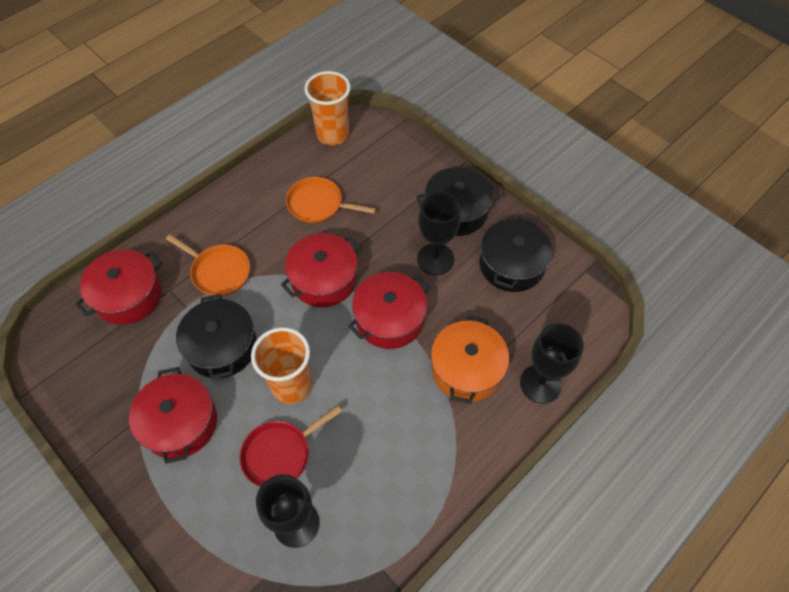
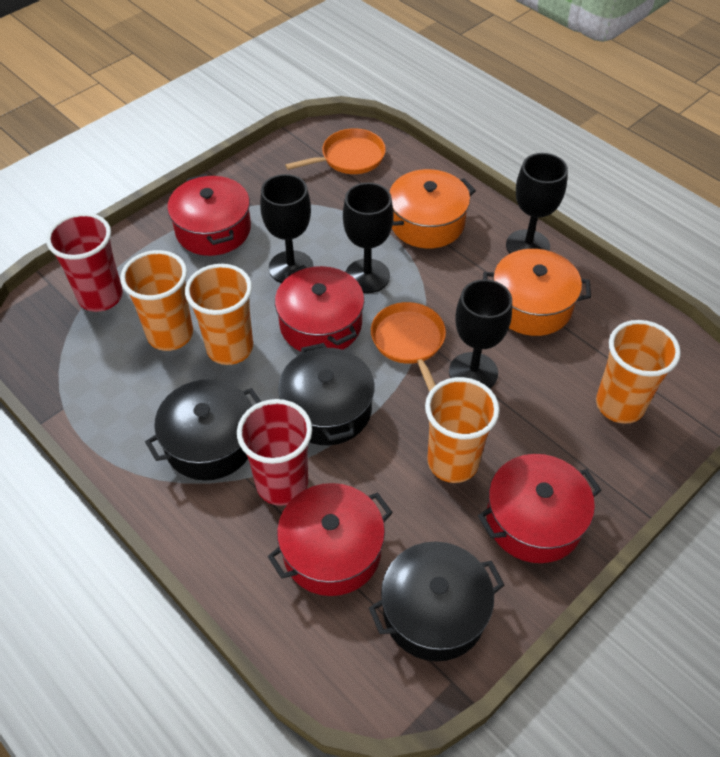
black goblet: [256,474,319,548] [417,192,461,275] [520,323,584,404] = 3 -> [260,174,314,283] [343,182,394,293] [449,279,512,389] [506,153,568,254] = 4
orange cup: [251,327,312,404] [304,71,351,145] = 2 -> [120,250,193,351] [185,264,253,365] [425,377,499,483] [596,320,681,424] = 4
orange pot: [431,315,509,404] = 1 -> [389,169,476,249] [483,249,591,336] = 2
red cup: none = 0 -> [46,213,123,312] [237,399,312,506] = 2
red pan: [239,406,342,487] = 1 -> none = 0

